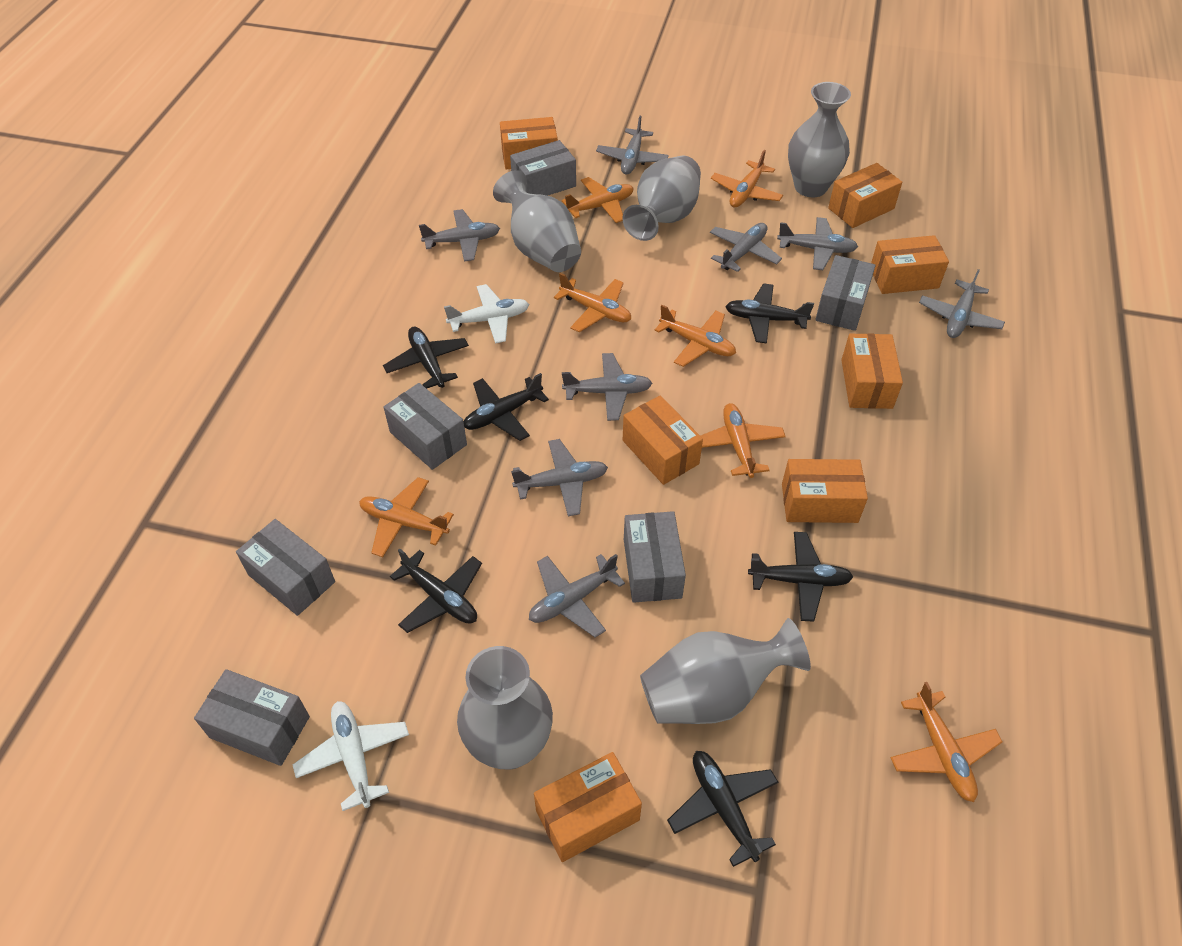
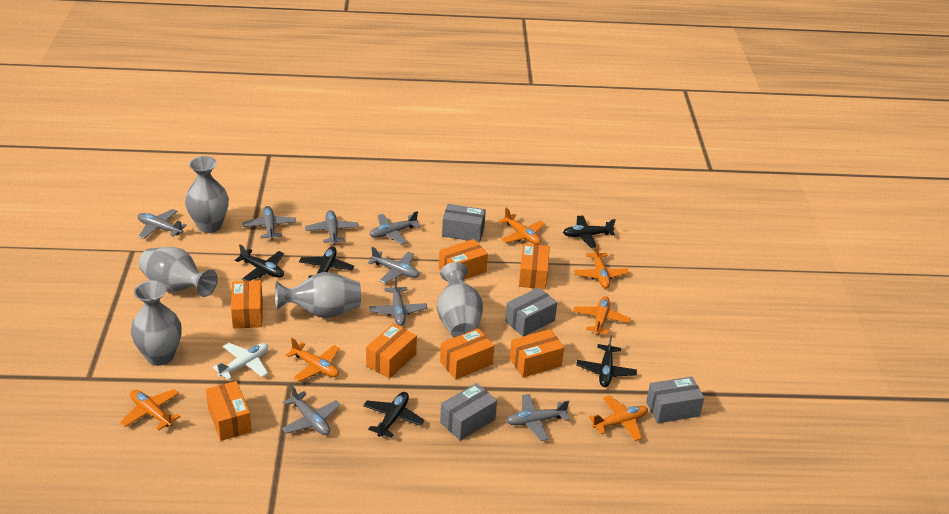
black plane: [383,327,469,389] [390,548,482,633] [464,373,549,441] [667,751,778,867] [725,283,814,343] [748,532,853,622] = 6 -> [235,244,284,281] [299,247,354,278] [363,392,425,438] [563,215,616,248] [576,335,637,387] = 5
grey box: [194,669,310,766] [236,519,335,616] [384,383,467,470] [510,140,576,196] [624,511,686,603] [815,255,876,331] = 6 -> [440,383,497,441] [442,204,486,242] [505,287,557,337] [646,377,704,423] = 4
orange plane: [359,477,454,557] [554,273,631,332] [562,177,634,223] [654,305,736,367] [700,403,786,478] [711,150,783,207] [890,682,1002,802] = 7 -> [120,389,180,430] [286,338,340,382] [499,208,545,245] [573,296,630,335] [574,243,629,288] [589,395,648,441] = 6
white plane: [293,701,409,811] [444,284,529,344] = 2 -> [213,343,268,380] = 1

